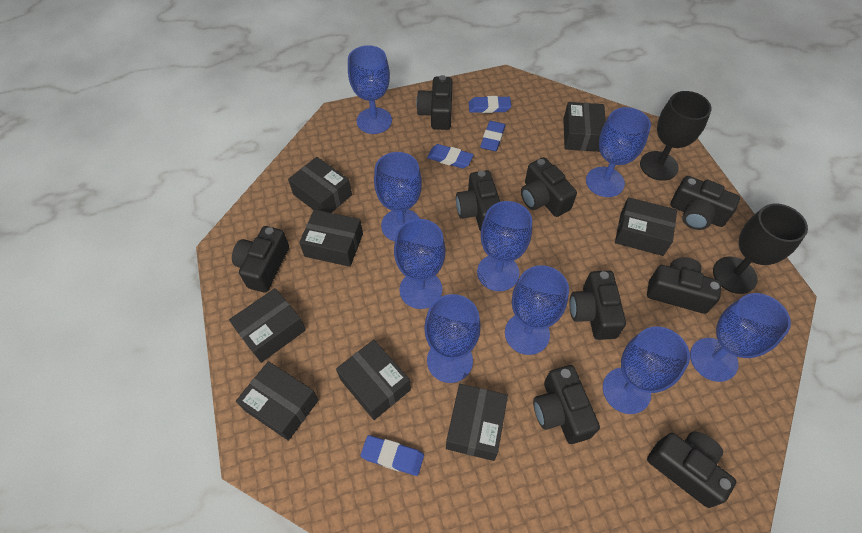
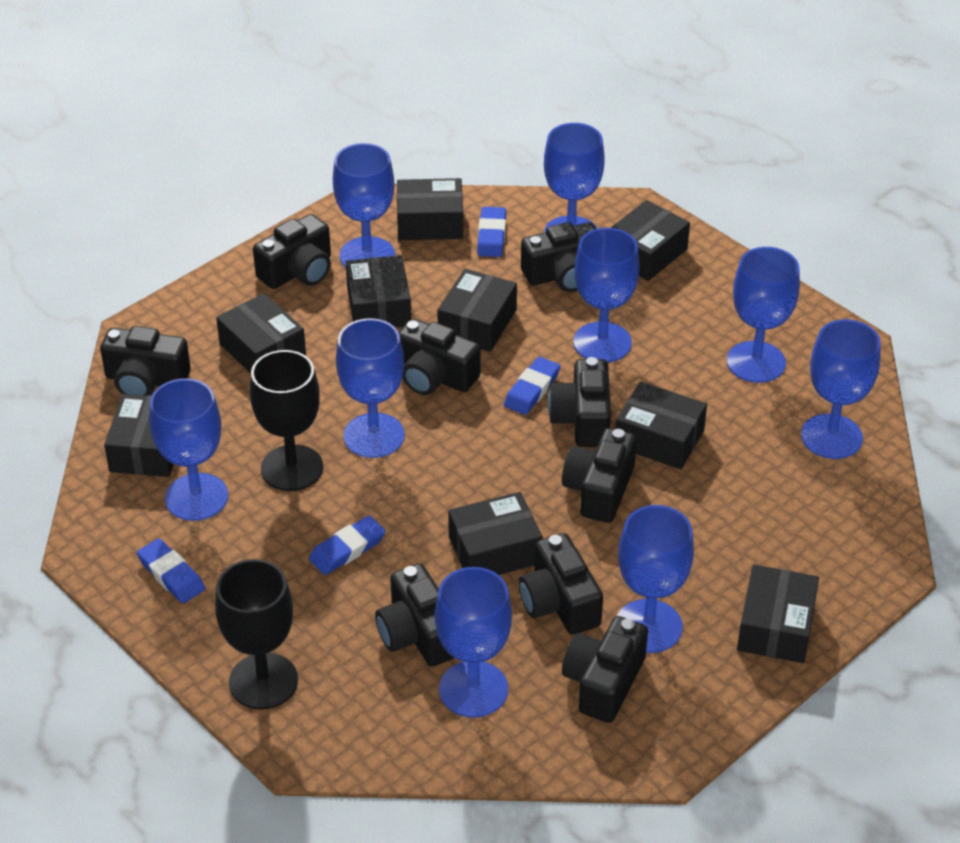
black box: [229,288,306,363] [236,361,318,441] [288,157,352,213] [299,210,363,267] [336,340,411,420] [446,384,508,461] [563,102,606,152] [615,197,677,256] = 8 -> [104,394,174,477] [216,293,306,373] [346,255,411,327] [397,178,463,240] [437,269,517,352] [448,492,543,575] [611,200,690,281] [615,382,707,469] [737,564,819,663] = 9

